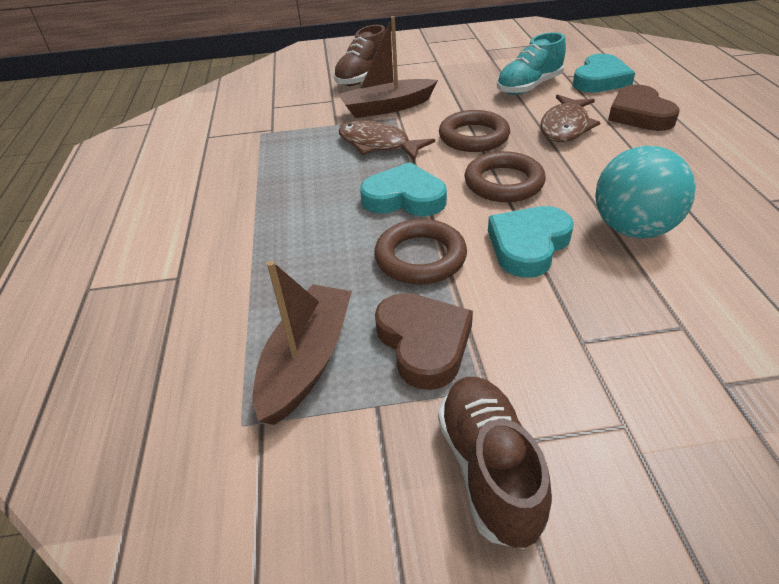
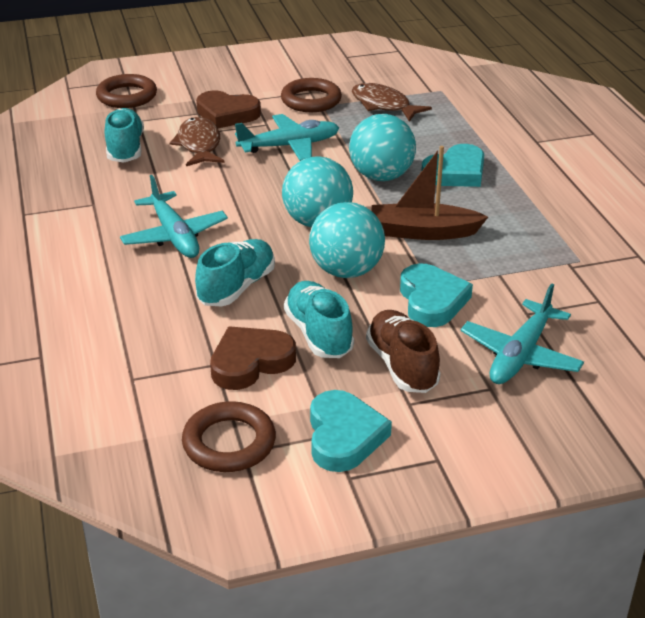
brown boat: [253,261,352,425] [338,16,438,118] = 2 -> [372,146,488,240] = 1
brown shoe: [334,25,386,86] [438,377,552,549] = 2 -> [366,310,440,393] = 1
turquoise ball: [595,146,696,238] = 1 -> [282,157,353,227] [309,202,385,278] [349,114,416,181] = 3
turquoise plane: none = 0 -> [120,175,228,258] [235,114,339,161] [461,283,584,384] = 3
turquoise shoe: [497,32,566,95] = 1 -> [105,108,144,162] [195,239,275,306] [284,281,354,358] = 3

